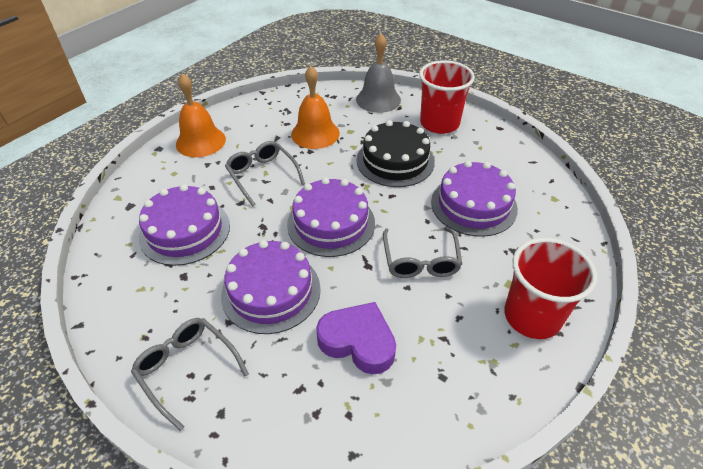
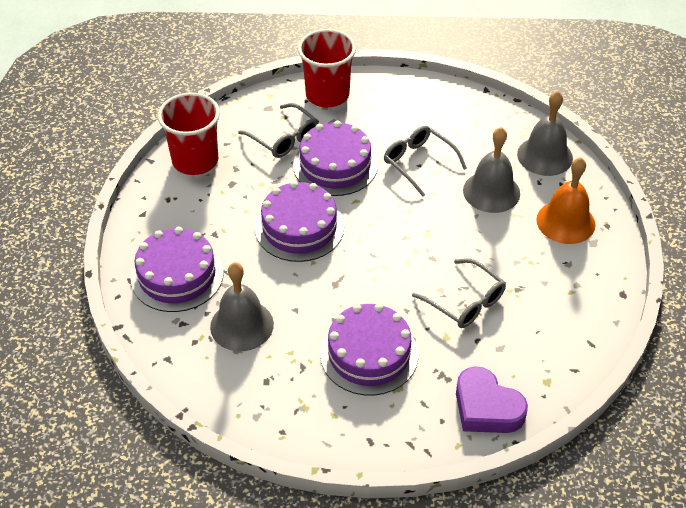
black cake: [357,120,435,187] = 1 -> none = 0
grey bell: [356,34,401,113] = 1 -> [210,262,274,351] [463,127,520,213] [517,91,573,176] = 3
orange bell: [176,73,226,157] [291,66,340,149] = 2 -> [536,157,595,244] = 1

